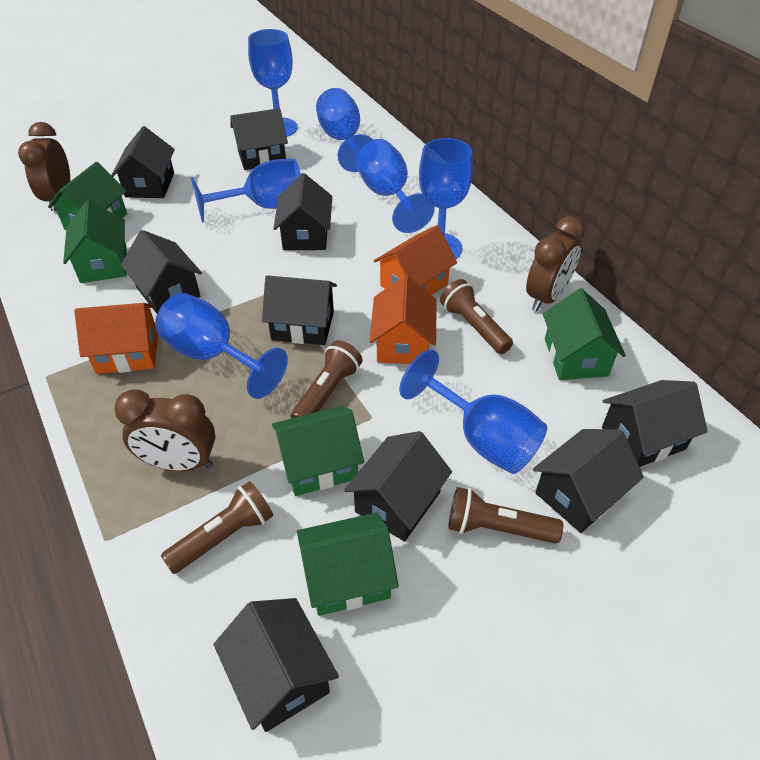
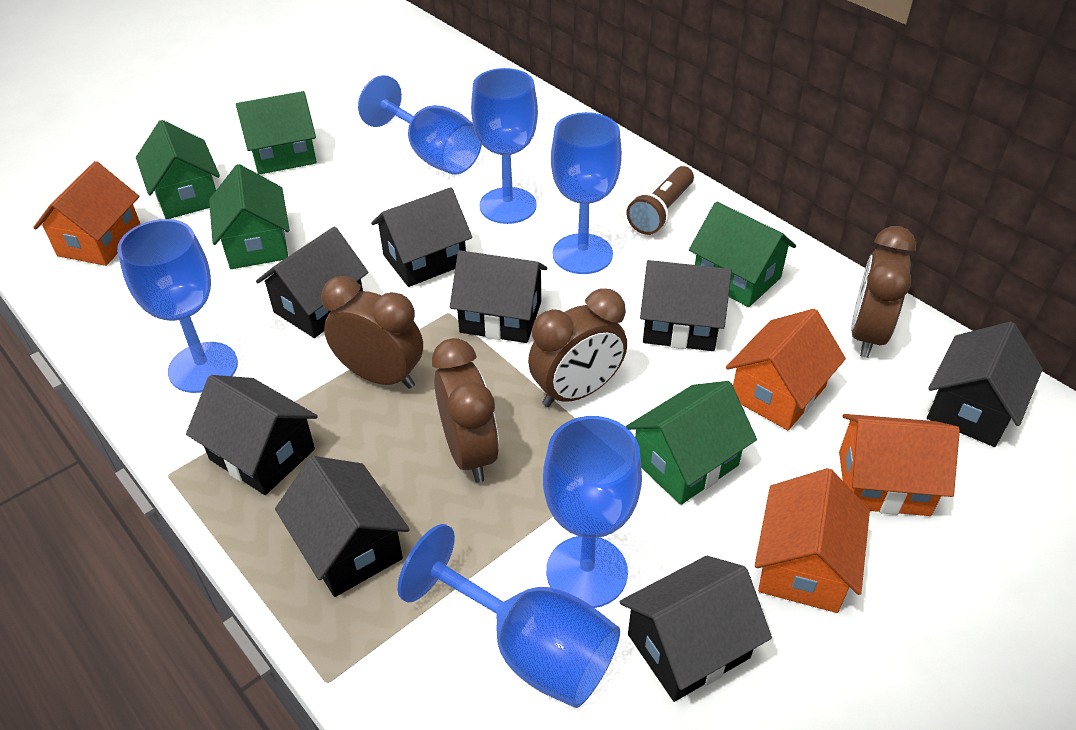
black house: [112,126,175,198] [121,230,202,313] [213,598,339,732] [230,108,288,170] [262,275,337,345] [273,173,332,250] [344,431,452,541] [533,429,644,533] [602,380,708,467] = 9 -> [186,375,318,495] [256,226,369,338] [275,456,410,597] [371,187,472,287] [450,250,547,343] [620,556,772,702] [640,260,732,351] [927,321,1043,447] = 8
blue goblet: [155,293,288,399] [191,159,301,222] [248,29,298,137] [316,88,373,172] [356,139,435,233] [399,349,547,474] [419,138,473,259] = 7 -> [117,219,238,393] [358,75,482,175] [398,524,620,708] [471,68,538,224] [543,416,642,608] [551,112,622,274] = 6
brown clock: [18,122,70,211] [114,389,216,472] [526,216,585,311] = 3 -> [321,276,423,389] [432,338,499,483] [528,289,627,407] [851,226,916,358] = 4
brown flashlight: [161,481,273,574] [290,340,363,419] [440,279,513,354] [448,487,563,544] = 4 -> [627,166,694,235] = 1
orange house: [74,303,158,374] [369,275,437,364] [373,225,457,295] = 3 -> [33,161,140,266] [726,309,846,430] [755,468,870,613] [839,414,960,516] = 4

